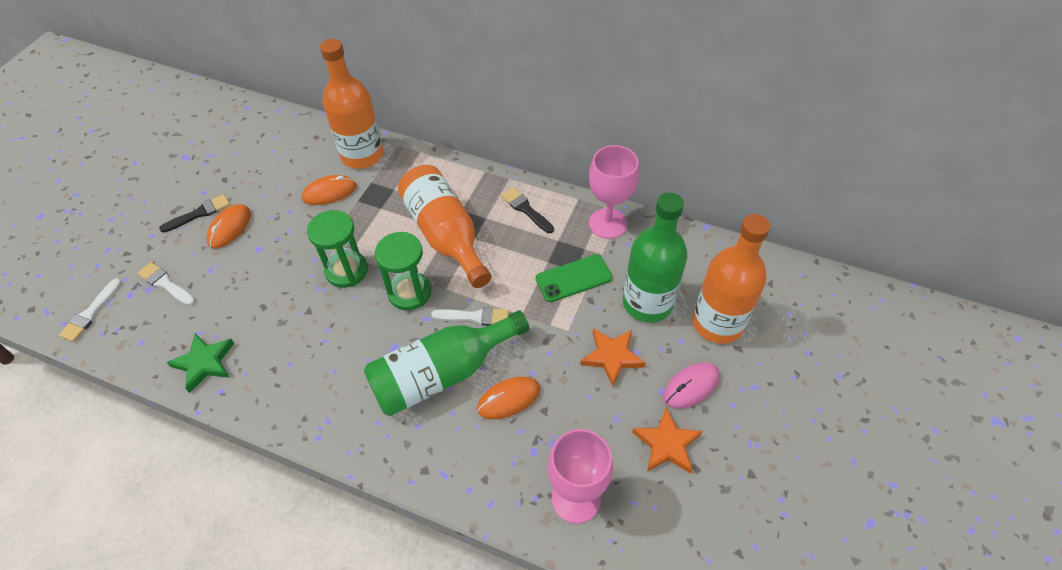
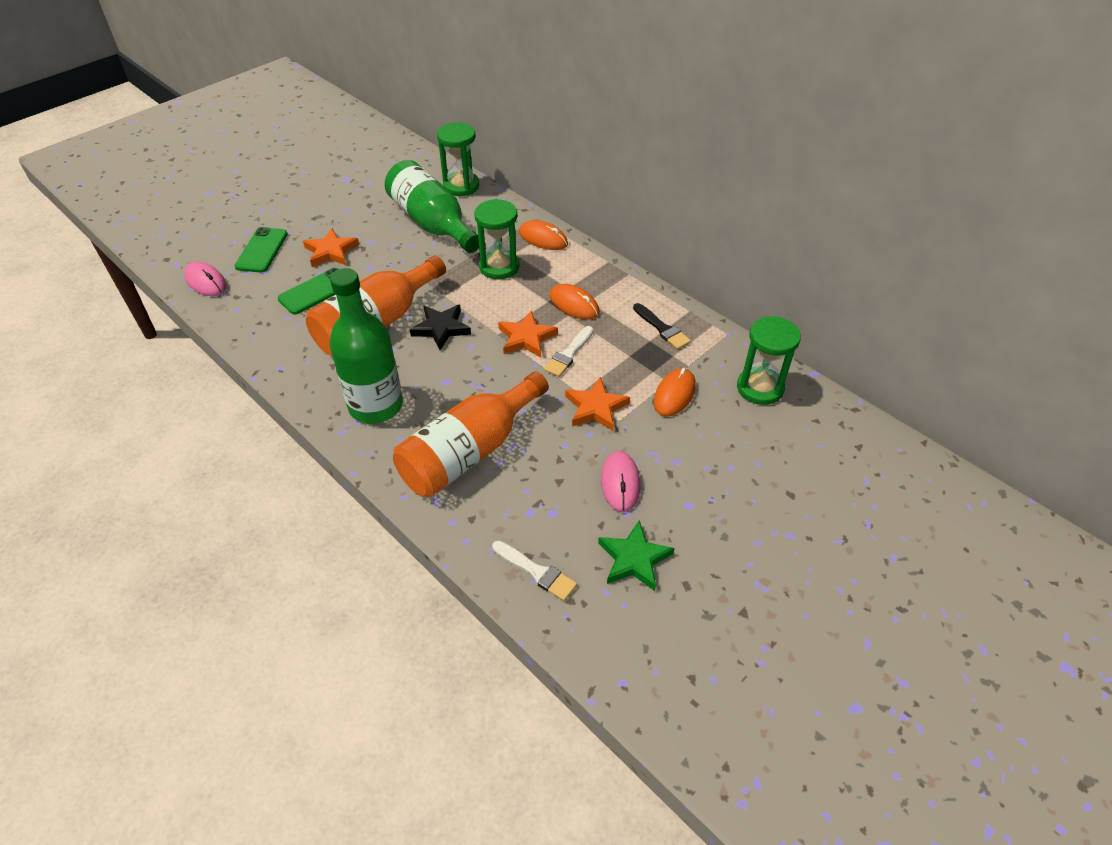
black brush: [159,194,230,232] [501,187,554,233] = 2 -> [633,303,691,350] = 1
black star: none = 0 -> [410,305,471,350] = 1
green hourglass: [307,210,368,288] [375,232,431,311] = 2 -> [437,122,479,196] [474,199,519,279] [737,316,801,405] = 3
green phone: [536,254,612,302] = 1 -> [234,227,288,272] [278,268,338,315] = 2
orange bottle: [320,39,384,169] [398,165,491,288] [692,214,770,344] = 3 -> [306,255,446,355] [393,371,549,497] = 2
orange star: [580,328,646,387] [632,407,702,474] = 2 -> [303,228,359,267] [498,311,558,358] [565,377,630,431] = 3
pink goblet: [547,429,613,524] [589,145,639,239] = 2 -> none = 0
pink mouse: [663,363,720,408] = 1 -> [184,261,227,296] [601,451,640,512] = 2
white brush: [59,279,121,342] [137,262,195,306] [431,307,509,326] = 3 -> [492,540,577,601] [544,326,593,377] = 2

